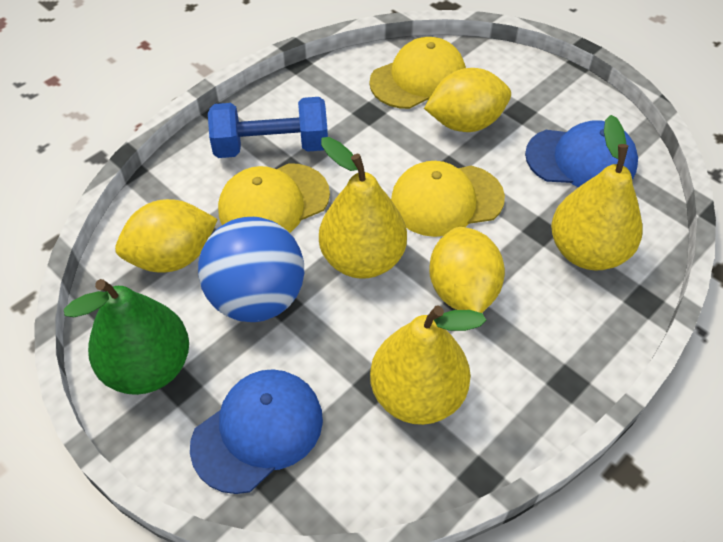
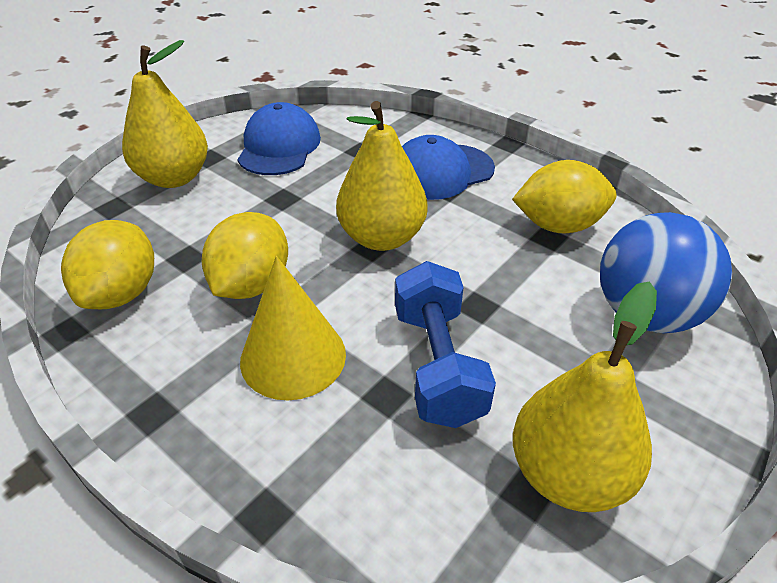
green pear: [64,279,189,395] = 1 -> none = 0
yellow cap: [218,163,330,233] [369,37,466,109] [391,161,505,237] = 3 -> none = 0
yellow cone: none = 0 -> [240,256,346,400] = 1

